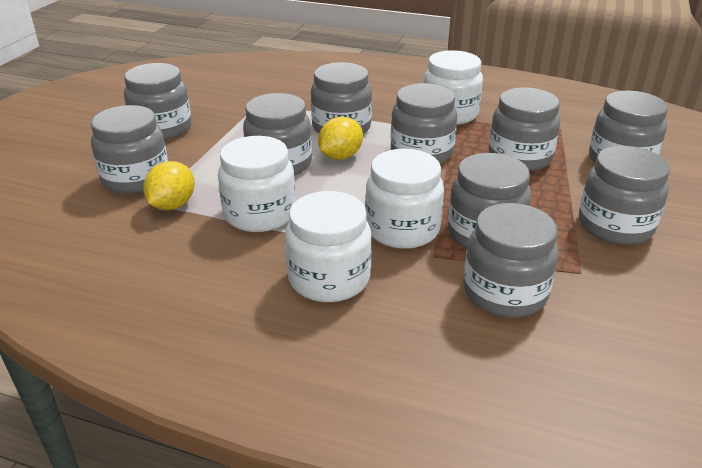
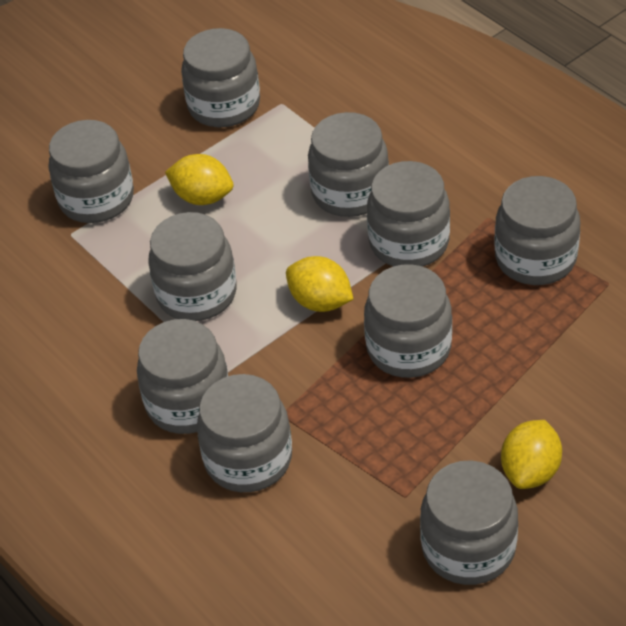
white jar: [218,136,296,232] [285,191,372,302] [365,149,444,249] [423,50,483,125] = 4 -> none = 0
yellow lemon: [143,161,195,210] [318,117,363,160] = 2 -> [165,154,233,205] [286,256,353,312] [501,420,562,489] = 3

